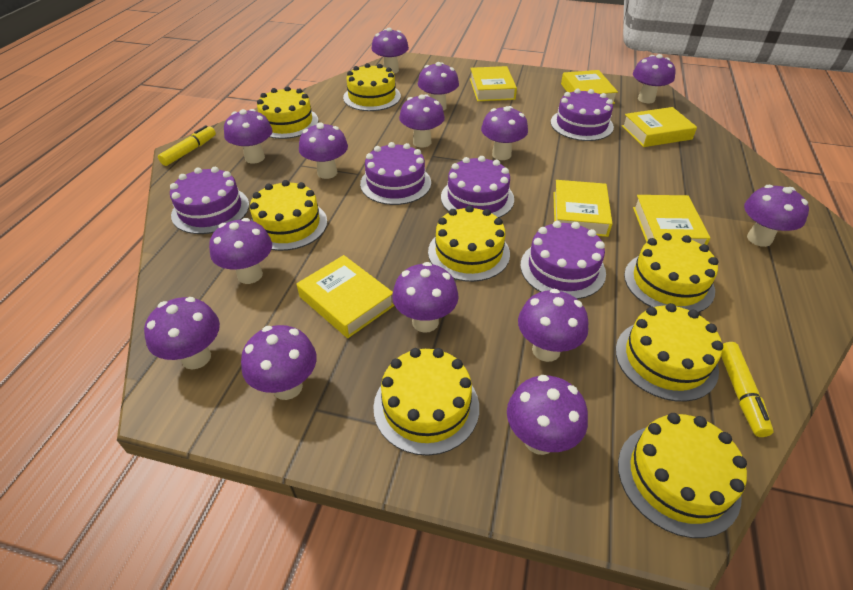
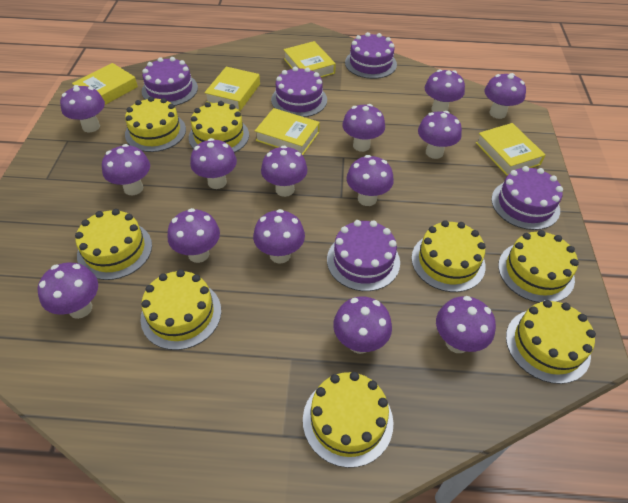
yellow book: [297,255,394,338] [470,66,517,101] [553,180,613,237] [561,70,618,104] [622,107,697,147] [633,195,710,245] = 6 -> [72,63,138,105] [204,67,260,111] [255,108,320,155] [284,41,336,77] [476,123,545,176] = 5
yellow marker: [158,125,216,166] [721,342,774,437] = 2 -> none = 0

